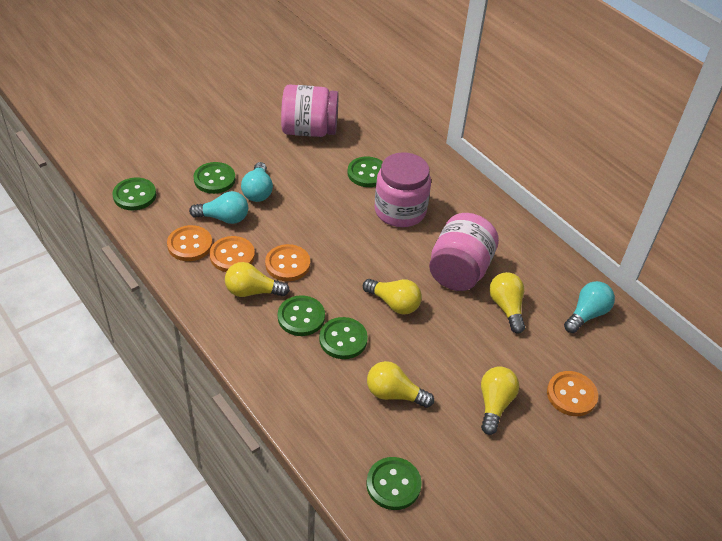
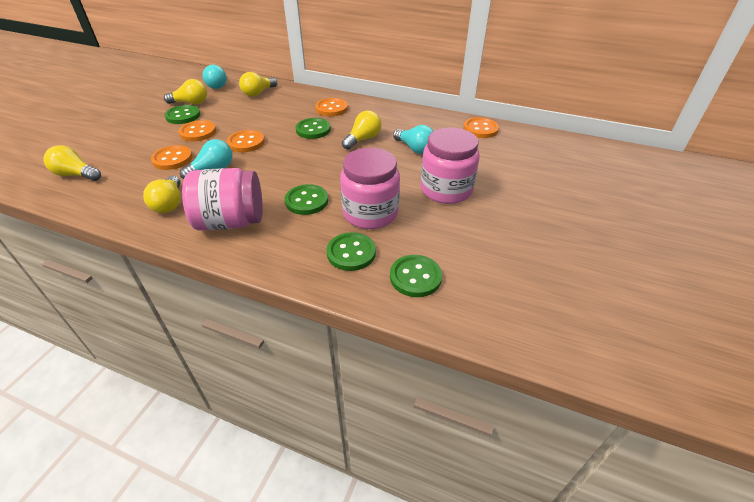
green button: [112,178,156,210] [194,162,235,194] [278,295,325,336] [319,317,368,359] [347,156,383,187] [366,457,422,510] = 6 -> [165,105,201,124] [285,184,328,215] [295,118,331,139] [326,232,376,271] [390,255,442,297] = 5
orange button: [167,225,212,261] [209,236,255,272] [265,244,310,281] [547,371,598,416] = 4 -> [151,145,193,170] [179,120,216,142] [227,130,265,152] [315,98,348,116] [463,117,499,138] = 5

